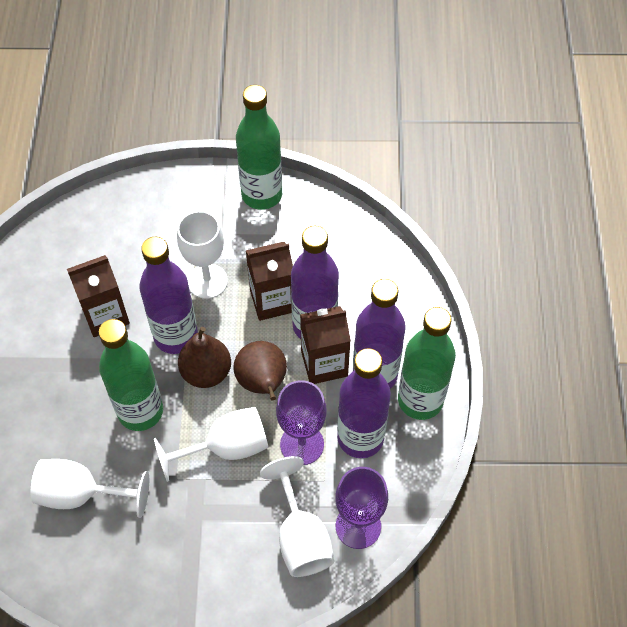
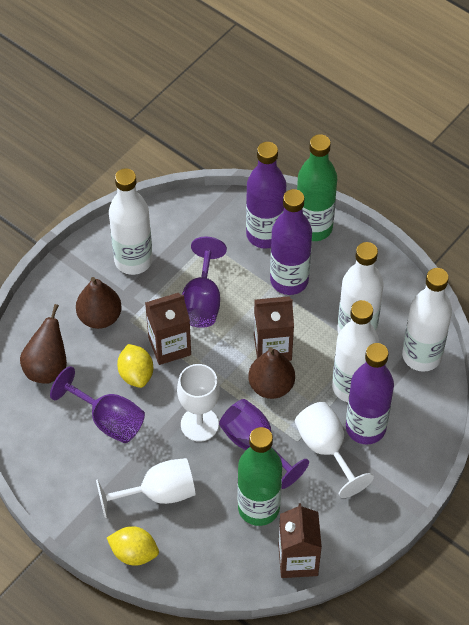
brown pear: [178,327,231,388] [233,341,287,401] = 2 -> [20,304,67,384] [76,277,122,329] [248,347,295,399] = 3
green bottle: [99,319,163,431] [236,85,282,210] [398,307,456,420] = 3 -> [238,427,282,526] [297,134,337,241] = 2
purple bottle: [139,237,198,354] [291,226,339,339] [337,348,391,458] [353,279,406,389] = 4 -> [246,142,286,249] [270,189,312,295] [346,343,394,444] = 3
purple goblet: [276,380,327,465] [335,467,388,549] = 2 -> [50,366,145,443] [182,237,227,328] [219,399,309,489] = 3
white bottle: none = 0 -> [109,168,152,275] [332,300,379,402] [337,242,383,334] [402,268,452,372] = 4
white goblet: [31,459,149,518] [154,407,268,482] [177,211,228,299] [260,456,335,577] = 4 -> [96,458,196,518] [177,364,220,442] [295,402,374,498] = 3
yellow lemon: none = 0 -> [107,526,159,566] [117,344,153,388] = 2

